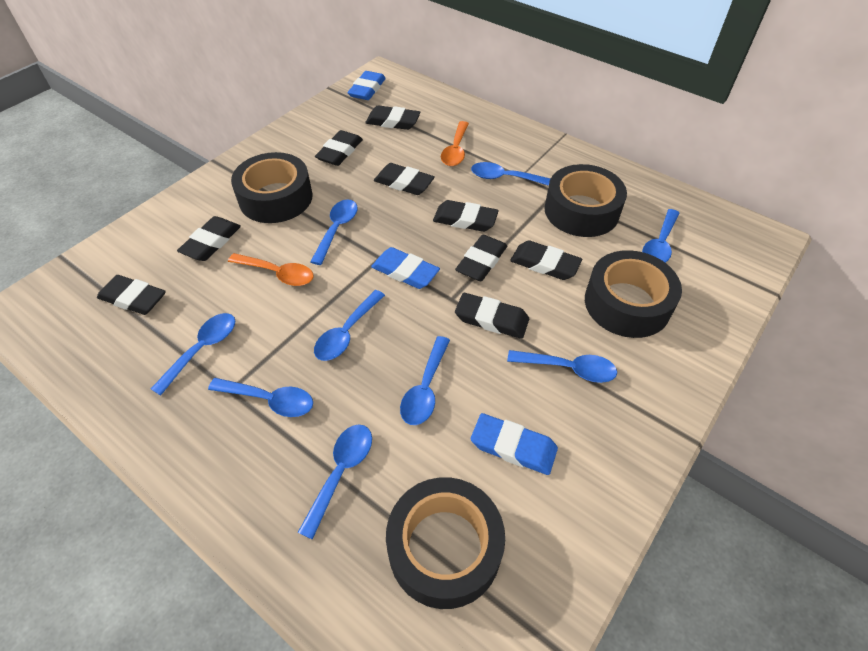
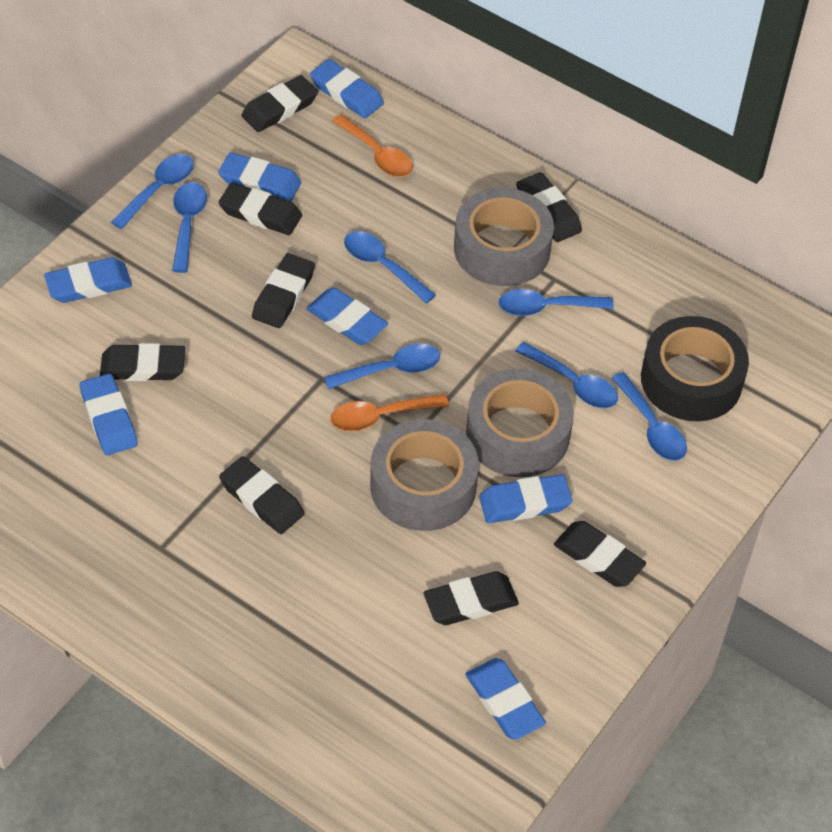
black eraser: [97,275,166,315] [177,216,241,261] [315,130,363,166] [365,105,421,130] [374,163,435,195] [433,200,499,232] [455,235,507,281] [455,293,529,339] [510,240,582,280] = 9 -> [100,343,185,381] [218,183,302,235] [219,456,305,534] [241,75,318,132] [252,253,315,328] [424,571,519,625] [516,172,582,242] [554,521,646,587] = 8
black tape: [231,152,313,223] [386,477,505,609] [544,164,627,237] [585,250,682,338] = 4 -> [641,316,749,421] = 1
blue eraser: [348,71,386,100] [371,247,440,289] [471,413,558,475] = 3 -> [44,258,132,303] [80,374,138,455] [218,152,301,202] [306,288,388,345] [310,59,384,118] [465,658,546,740] [479,474,572,523] = 7
blue spoon: [151,313,235,396] [208,378,313,417] [297,425,372,540] [310,199,358,265] [314,290,385,361] [400,336,450,425] [471,162,551,186] [507,350,617,383] [642,209,680,263] = 9 -> [111,154,194,229] [172,182,207,273] [324,344,440,389] [344,231,436,304] [499,289,614,316] [515,342,618,408] [611,372,687,461] = 7
grey tape: none = 0 -> [370,419,479,531] [454,188,554,286] [466,369,574,477] = 3

